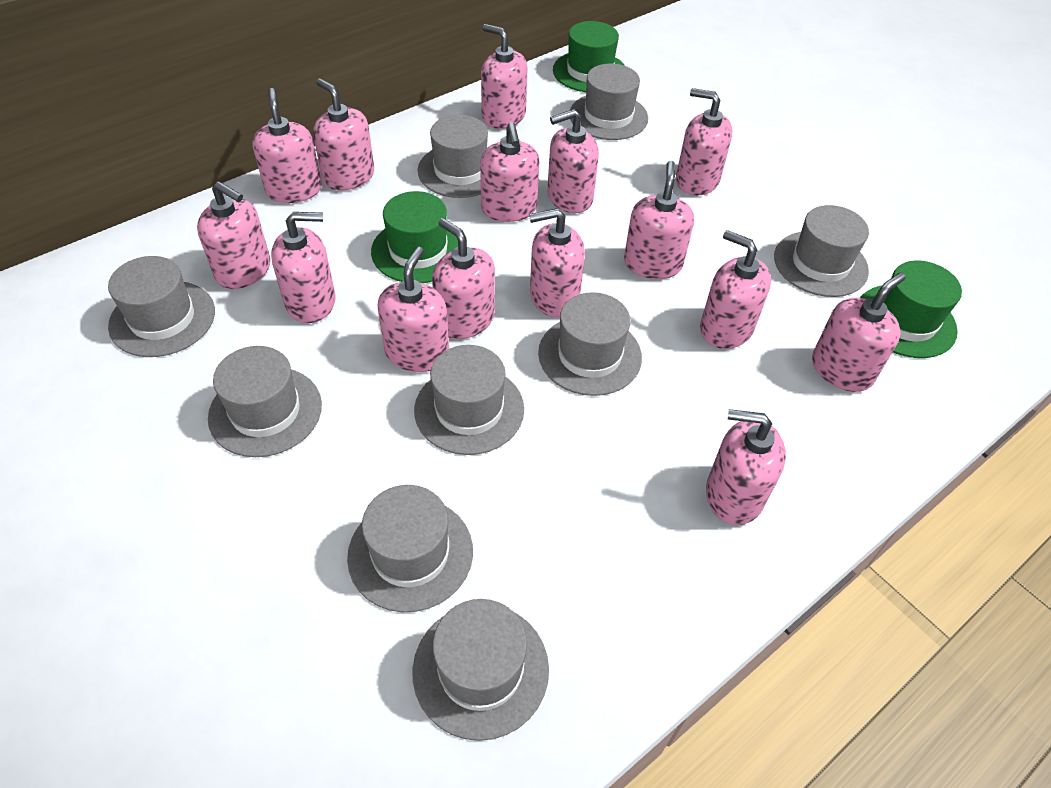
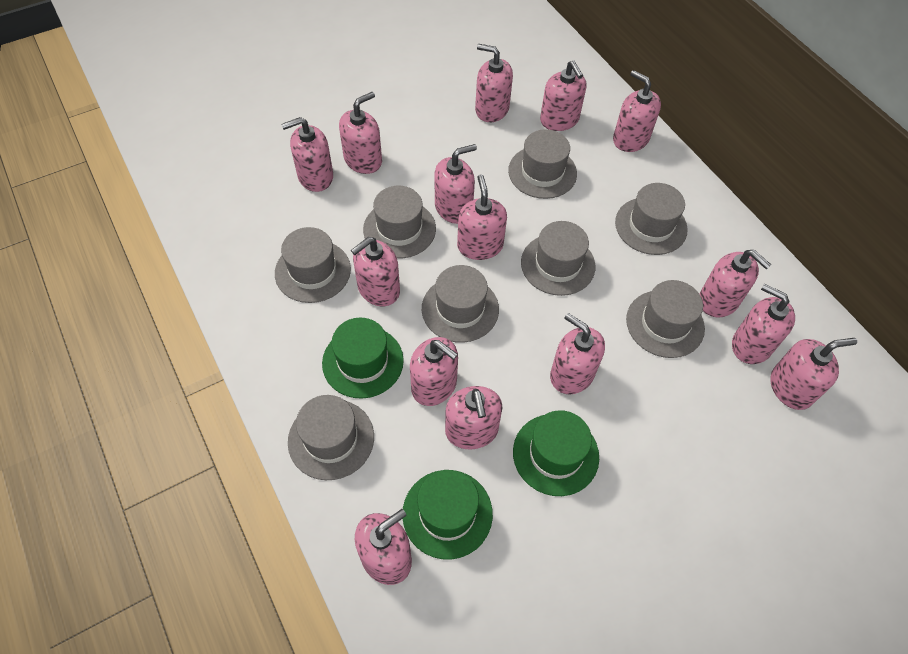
grey hat: [108,256,215,357] [208,346,322,457] [347,485,473,612] [412,599,549,741] [414,345,524,455] [418,115,488,198] [538,292,642,396] [570,64,648,140] [774,205,869,297] = 9 -> [275,227,351,303] [288,395,374,480] [363,186,436,259] [422,265,499,343] [508,129,577,199] [521,221,595,296] [615,183,688,255] [626,280,705,358] = 8

